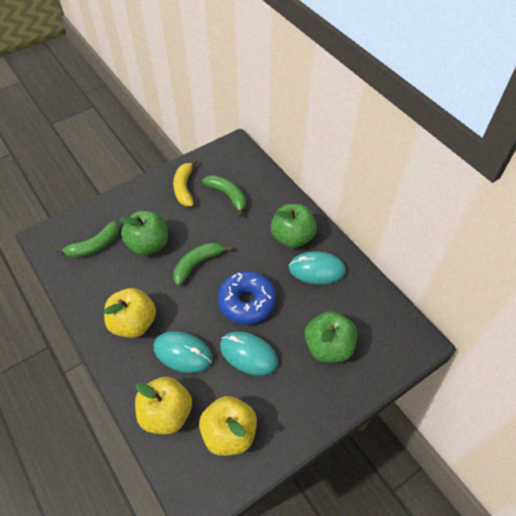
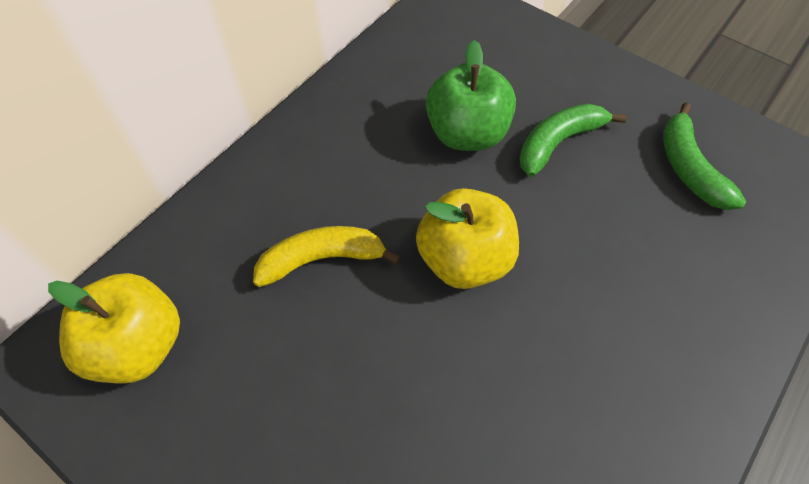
blue donut: [218,271,276,325] = 1 -> none = 0
green apple: [119,211,168,255] [271,204,317,248] [305,311,357,363] = 3 -> [426,40,516,151] = 1
green banana: [55,221,119,258] [173,242,231,286] [202,175,246,217] = 3 -> [520,103,627,177] [663,103,746,210] = 2
turquoise mouse: [154,331,213,373] [220,331,278,376] [289,251,346,284] = 3 -> none = 0
yellow apple: [104,288,156,338] [135,377,192,434] [199,396,257,456] = 3 -> [48,273,180,384] [416,188,519,289] = 2

